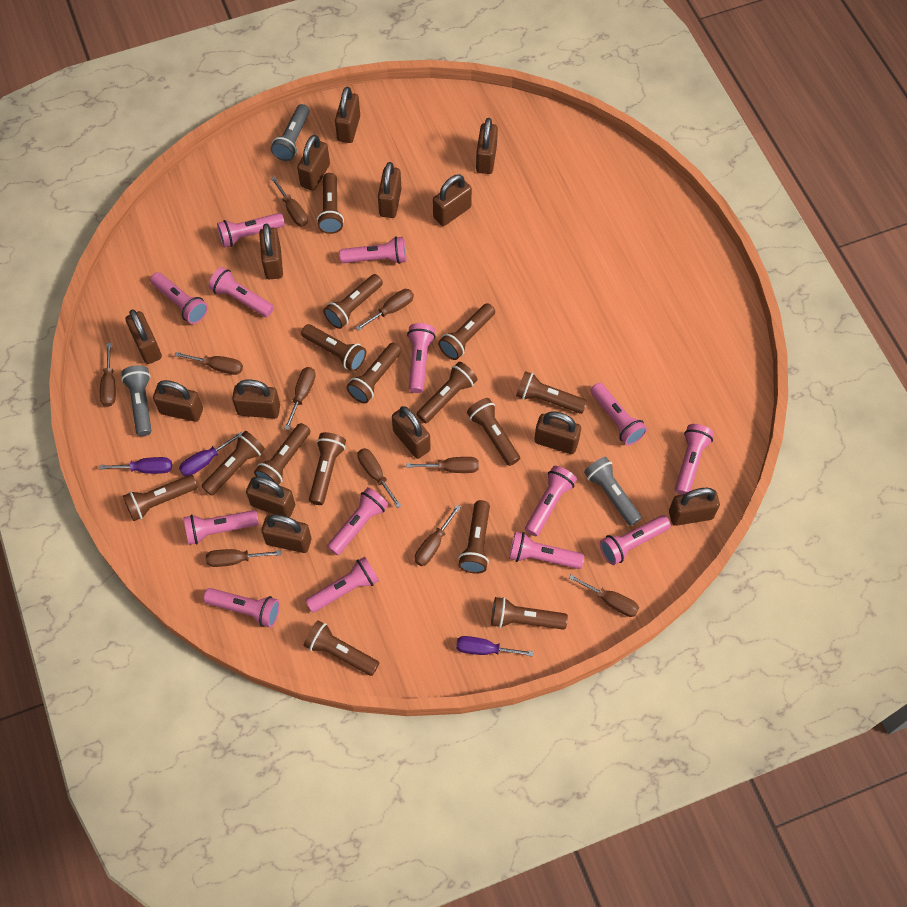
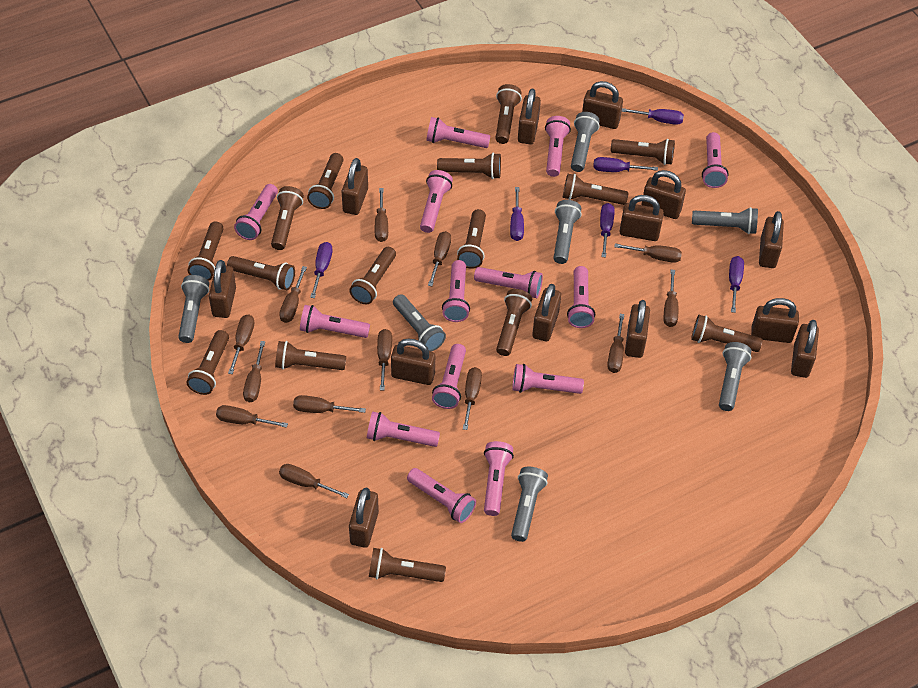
brown padlock: [126,309,162,364] [153,380,203,422] [232,380,280,419] [246,476,295,517] [259,224,283,279] [262,515,311,553] [297,135,330,191] [335,87,360,143] [378,162,402,218] [392,406,431,459] [433,174,472,226] [476,118,498,174] [534,412,581,454] [669,488,720,526] = 14 -> [209,260,236,318] [342,158,368,215] [349,488,379,548] [391,339,435,385] [518,89,541,145] [532,284,561,342] [582,81,623,129] [619,195,664,241] [625,300,650,358] [641,170,686,219] [751,298,799,343] [759,211,784,268] [791,320,819,378] = 13
brown screwdriver: [100,343,116,407] [174,352,243,375] [206,549,281,567] [271,176,308,226] [284,367,316,430] [355,289,414,331] [357,448,402,508] [406,457,479,473] [414,505,461,566] [569,574,639,617] = 10 -> [216,405,288,428] [228,314,254,374] [243,341,265,402] [279,266,307,323] [279,464,349,498] [293,395,366,413] [375,188,388,242] [377,329,392,390] [428,231,451,286] [463,367,482,430] [607,314,624,373] [614,244,682,263] [664,269,678,327] = 13
grey flashlight: [121,365,152,436] [271,104,310,161] [584,457,642,526] = 3 -> [178,275,209,343] [393,294,446,351] [511,467,548,542] [554,200,582,264] [571,112,600,172] [692,207,758,234] [719,342,752,411] = 7
purple screwdriver: [99,457,172,474] [179,432,242,476] [456,636,533,656] = 3 -> [310,242,333,298] [510,187,524,241] [593,157,658,172] [600,203,615,258] [622,108,684,125] [729,256,744,313] = 6

